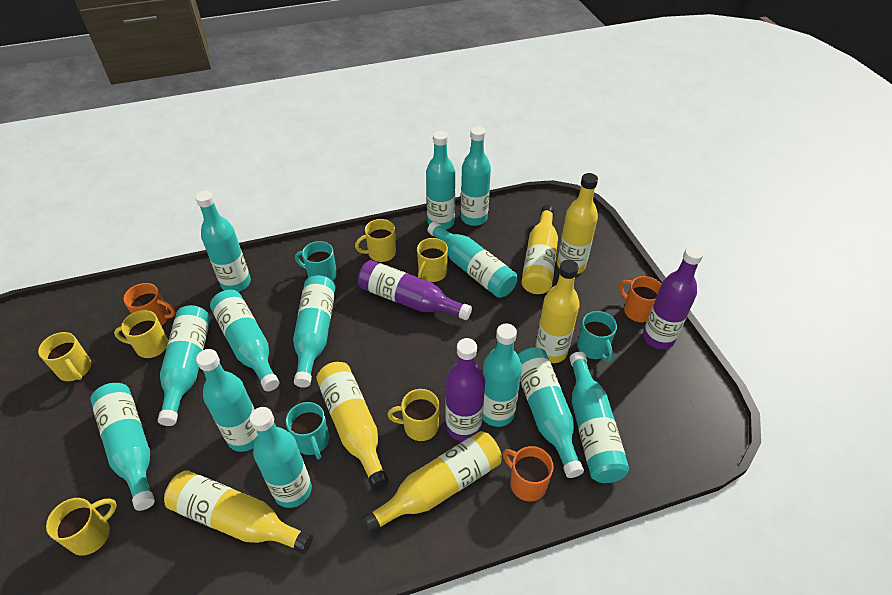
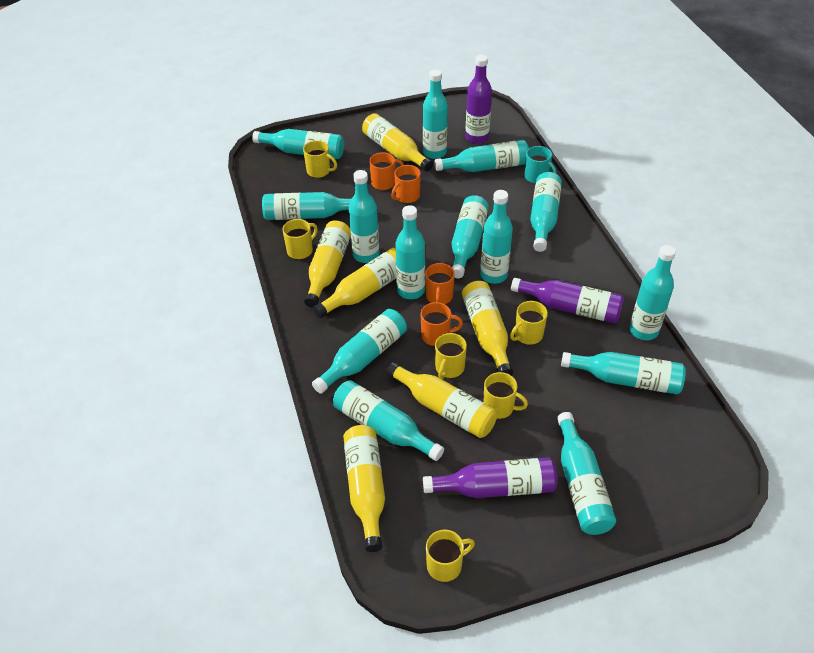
orange mug: [123,283,176,326] [503,446,554,501] [619,276,661,322] = 3 -> [369,152,404,190] [391,165,421,203] [421,302,463,346] [425,263,455,304] = 4
turquoise bottle: [90,383,155,511] [158,305,210,426] [195,191,251,292] [196,349,258,452] [210,290,279,391] [250,407,312,508] [293,275,335,388] [426,131,455,230] [427,221,517,298] [461,126,491,226] [483,323,522,427] [518,347,584,478] [570,352,629,483] = 13 -> [252,129,344,159] [262,192,351,220] [312,309,407,394] [333,380,444,461] [349,170,380,263] [395,205,425,299] [423,69,448,159] [434,140,529,172] [452,195,489,278] [480,190,513,284] [530,172,562,252] [557,412,616,535] [561,352,686,395] [629,245,676,340] = 14
turquoise mug: [286,402,329,460] [295,241,337,281] [577,311,617,362] = 3 -> [524,146,557,184] = 1

